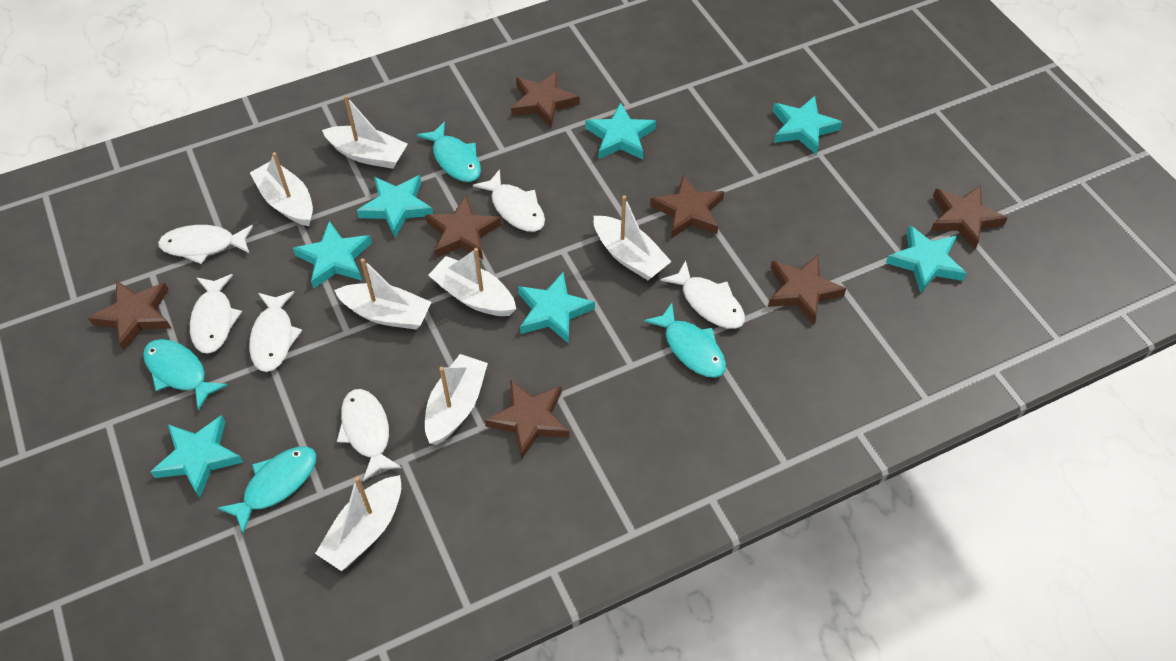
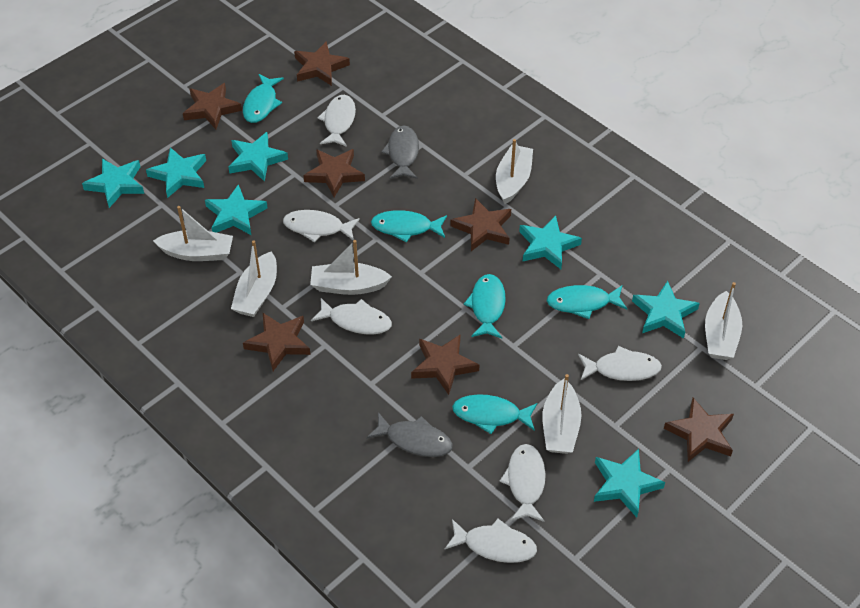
grey fish: none = 0 -> [366,412,453,457] [381,126,419,179] = 2
turquoise fish: [143,339,228,411] [218,446,316,534] [417,121,481,182] [644,303,726,378] = 4 -> [243,74,284,123] [371,210,447,242] [452,394,537,434] [464,274,506,339] [547,285,627,319] = 5
white boat: [250,152,313,226] [315,475,401,571] [322,95,408,169] [334,258,431,329] [425,354,488,445] [428,248,516,316] [594,195,672,280] = 7 -> [153,206,233,261] [231,240,277,317] [310,240,392,295] [496,139,533,204] [542,374,582,454] [705,282,742,360] = 6

